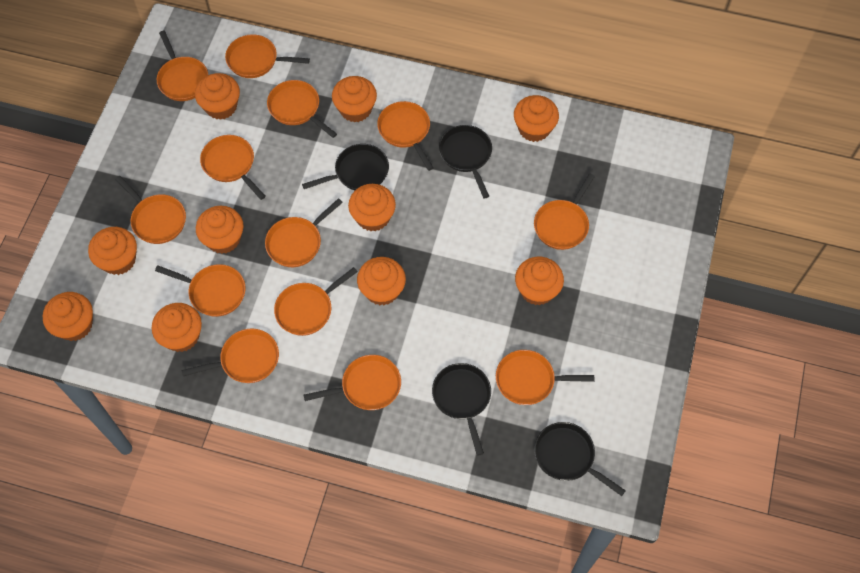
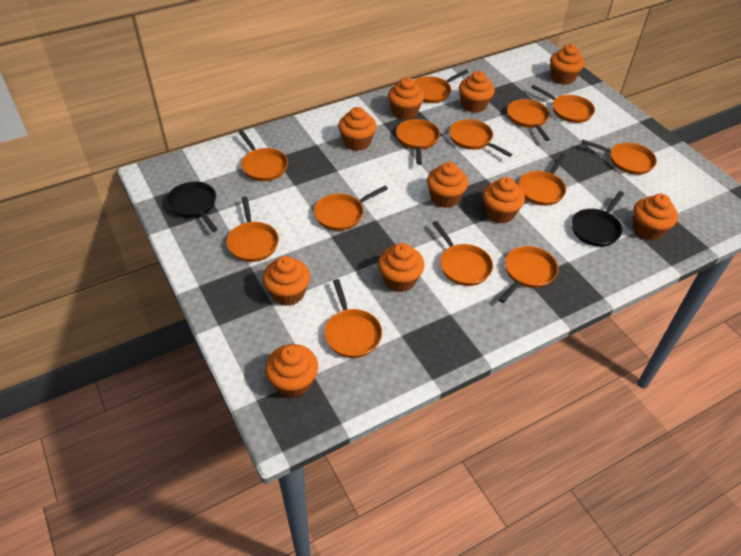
black pan: [302,144,389,191] [432,363,491,456] [439,125,492,199] [534,422,626,496] = 4 -> [166,182,218,232] [572,191,624,247] = 2

